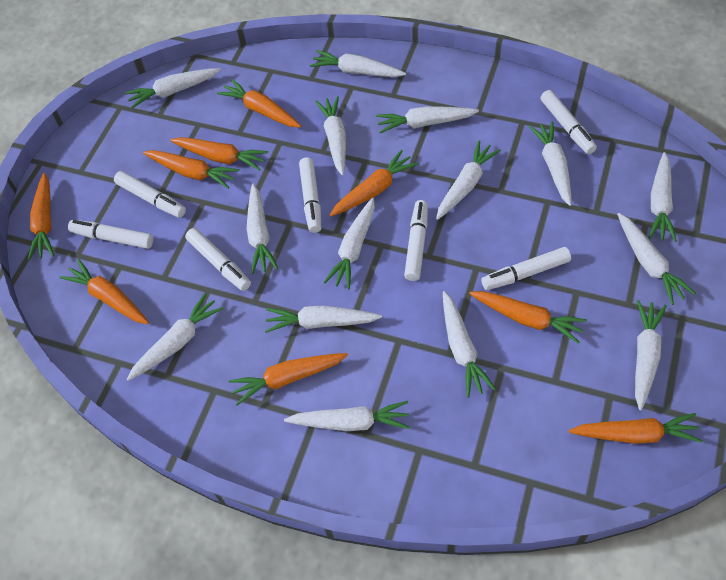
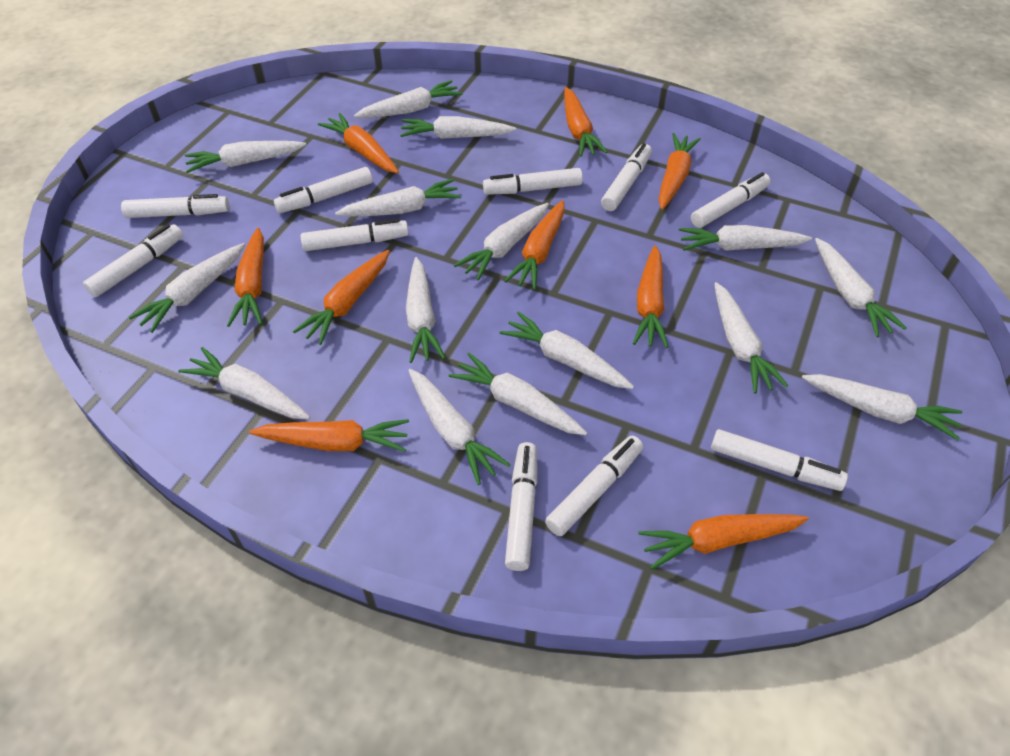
white marker: [68,220,153,249] [114,171,186,218] [185,228,251,291] [299,157,321,233] [404,200,428,281] [481,247,571,290] [540,90,597,154] = 7 -> [83,224,183,297] [121,194,229,218] [274,167,373,213] [301,219,409,251] [483,168,583,195] [505,442,537,571] [545,436,643,536] [601,143,652,211] [691,172,770,228] [711,429,848,491] = 10

